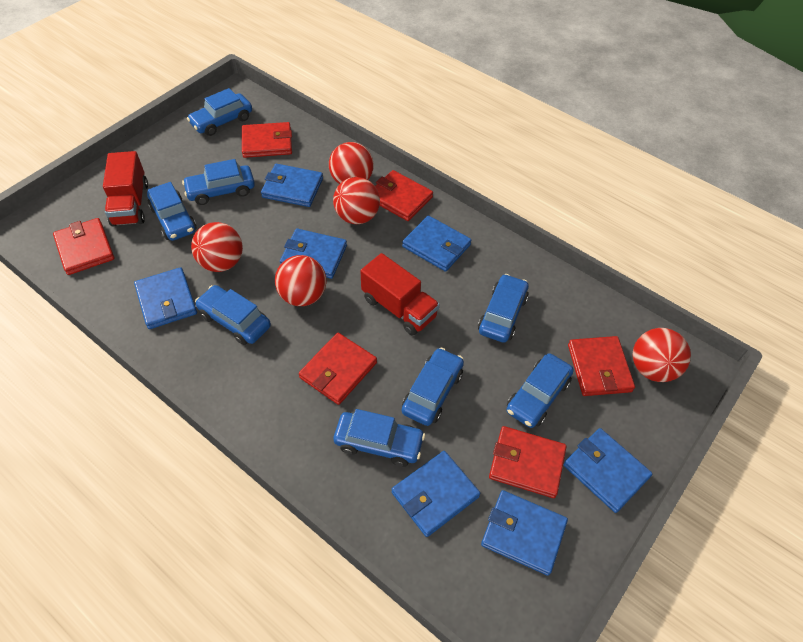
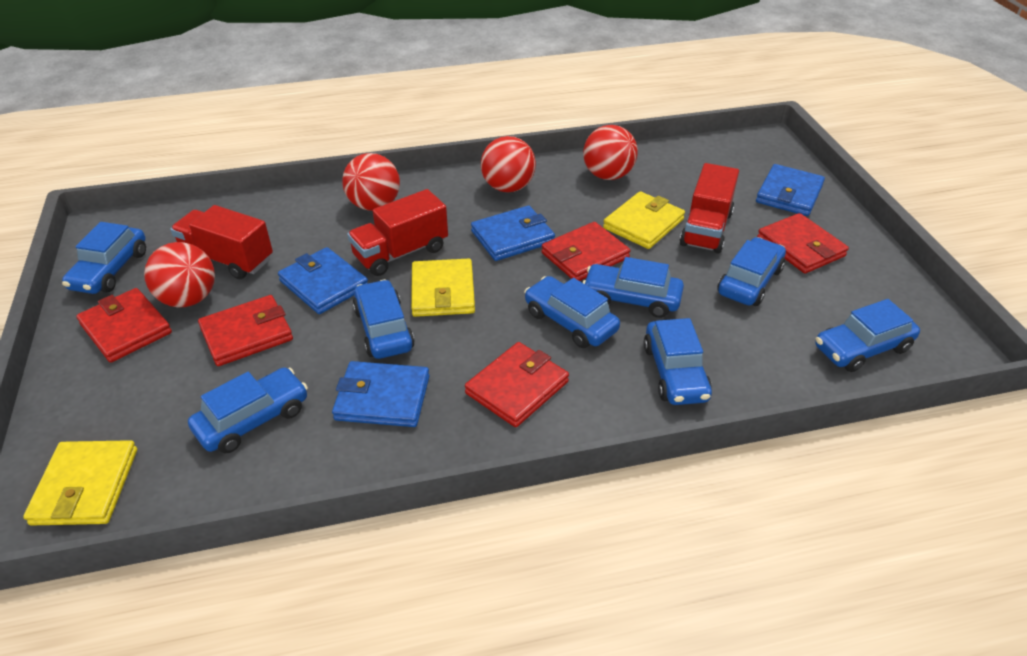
blue wallet: [134,267,197,329] [261,164,323,207] [280,228,347,279] [392,451,480,537] [402,216,472,272] [481,490,568,576] [564,428,652,513] = 7 -> [278,247,368,314] [332,361,429,427] [471,206,555,261] [756,164,825,216] = 4
red ball: [191,222,243,272] [275,255,326,306] [329,142,374,184] [333,177,380,224] [632,328,691,382] = 5 -> [144,242,215,307] [342,153,400,211] [481,136,536,192] [583,125,638,180] = 4
red truck: [103,151,148,226] [360,253,440,336] = 2 -> [170,205,273,279] [347,189,448,276] [680,163,739,253] = 3
red wallet: [53,218,114,275] [242,122,292,158] [299,333,377,405] [375,170,433,221] [489,426,566,498] [568,336,635,396] = 6 -> [76,288,172,363] [198,295,293,366] [465,342,569,427] [541,222,630,281] [757,213,849,274] = 5
yellow wallet: none = 0 -> [23,440,137,526] [411,259,475,317] [603,191,685,249] = 3

